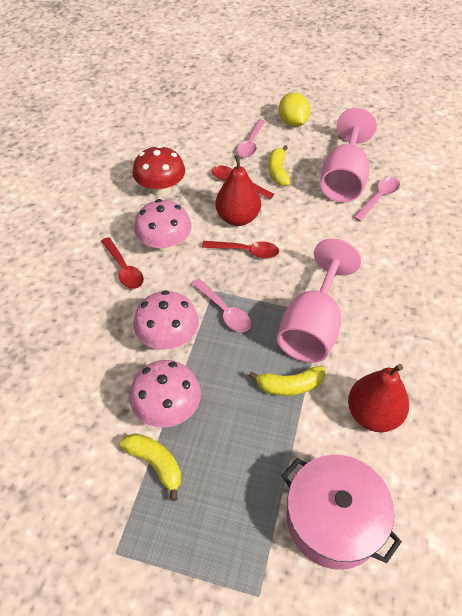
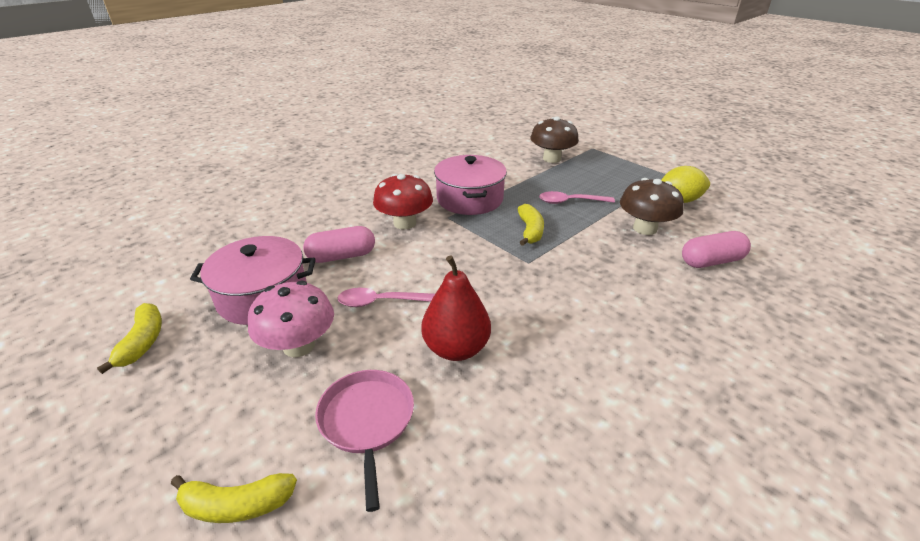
brown mushroom: none = 0 -> [530,116,579,163] [620,178,684,235] = 2
pink capsule: none = 0 -> [303,226,375,263] [682,231,751,268] = 2
pink goblet: [277,238,361,363] [320,108,377,202] = 2 -> none = 0
pink mushroom: [130,360,201,428] [133,290,199,350] [134,199,191,253] = 3 -> [248,281,334,358] = 1
pink pan: none = 0 -> [315,370,414,512] = 1
pink pot: [282,455,402,570] = 1 -> [190,236,316,325] [434,155,507,215] = 2
pink spoon: [191,278,251,332] [237,119,266,158] [353,177,400,222] = 3 -> [338,288,435,307] [539,191,615,204] = 2
red pear: [215,155,261,226] [348,364,409,432] = 2 -> [421,255,491,361] = 1
red spoon: [101,237,144,289] [202,241,279,259] [212,166,274,199] = 3 -> none = 0

